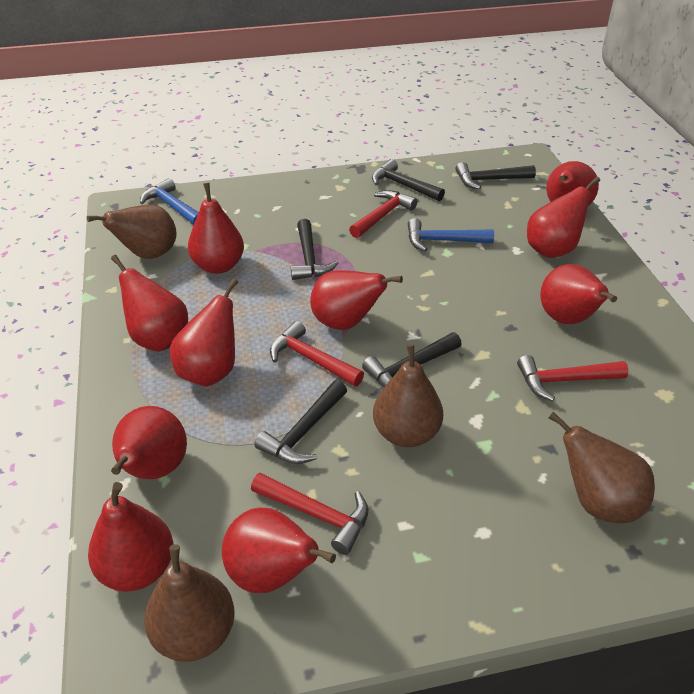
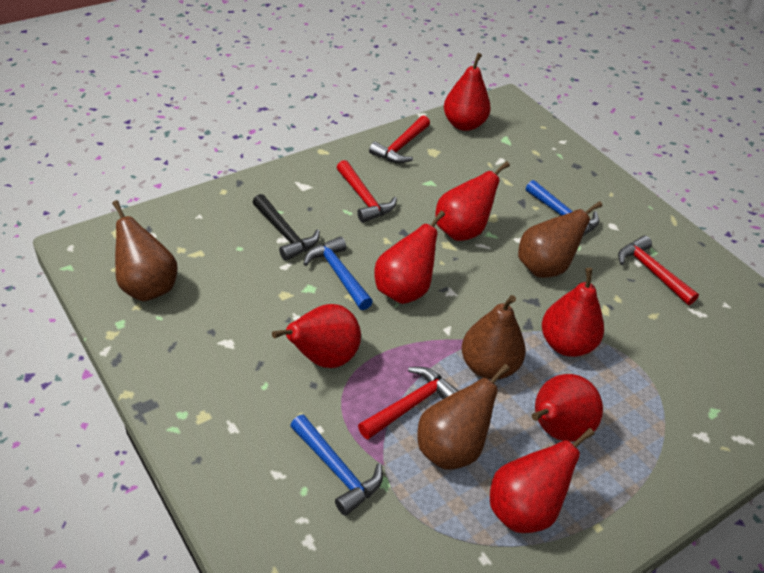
black hammer: [255,380,347,464] [291,219,338,280] [362,332,462,387] [372,159,445,201] [455,162,536,190] = 5 -> [252,194,320,261] = 1
blue hammer: [140,178,199,225] [408,218,494,252] = 2 -> [290,414,383,516] [303,236,373,310] [526,180,599,236] = 3
red pear: [88,482,173,592] [111,255,188,352] [111,406,187,479] [170,278,238,386] [188,183,244,274] [222,508,336,593] [310,270,403,330] [527,177,600,258] [540,264,617,324] [546,161,599,206] = 10 -> [272,304,361,368] [375,211,445,304] [435,161,510,241] [444,53,491,131] [490,428,595,533] [532,374,603,442] [542,268,604,357] = 7

